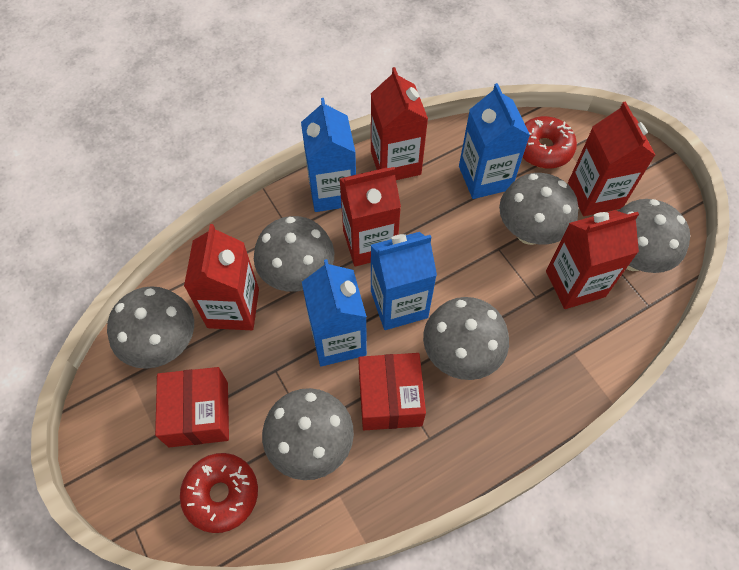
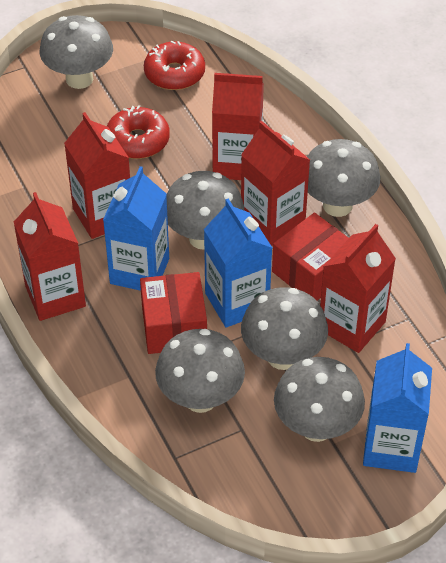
blue carton: [301,98,356,212] [302,259,367,366] [371,232,437,330] [459,83,530,199] = 4 -> [103,166,169,291] [204,199,272,327] [363,343,432,473] = 3

